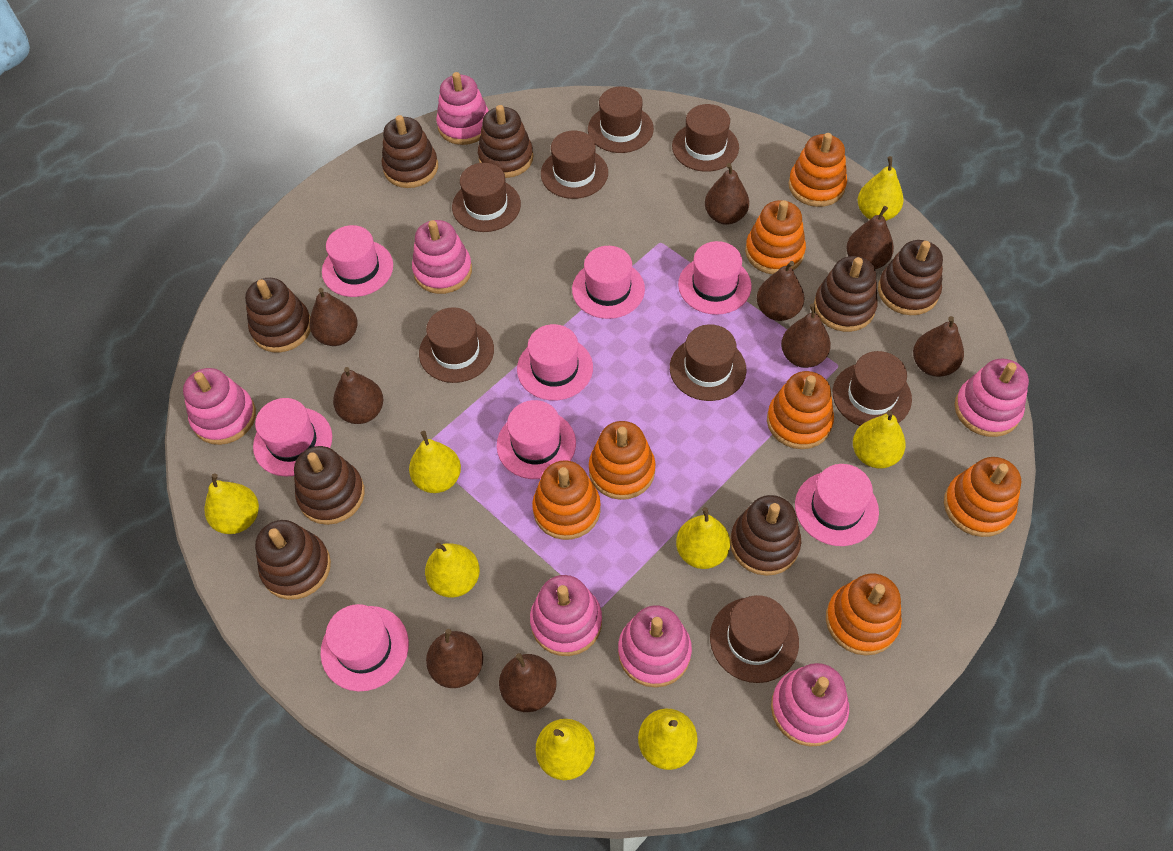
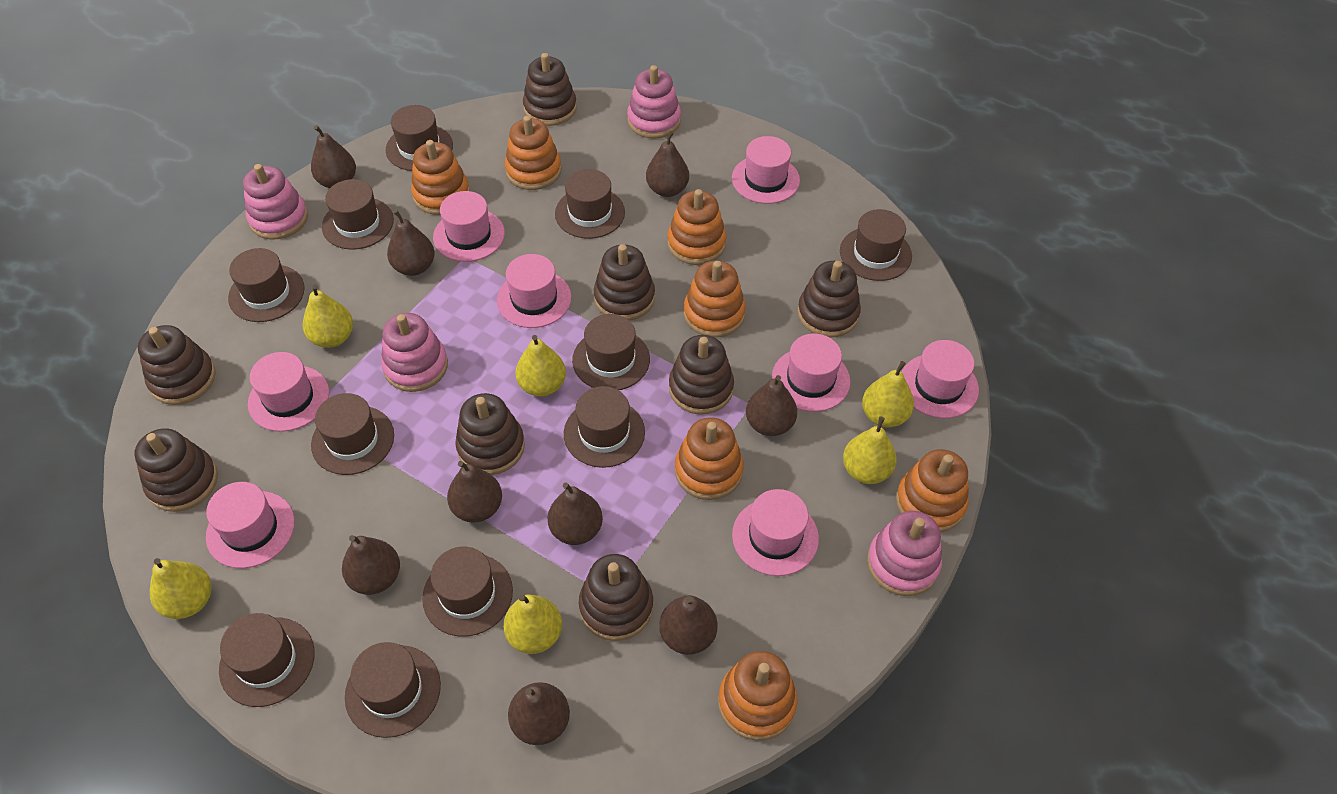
brown hat: [419,307,494,383] [452,163,521,232] [541,130,608,199] [588,86,654,153] [670,324,746,401] [672,104,739,172] [710,595,799,683] [833,351,912,426] = 8 -> [219,613,315,707] [228,248,305,322] [311,393,394,475] [322,179,394,250] [345,642,441,738] [386,105,453,171] [422,547,513,637] [555,169,625,239] [564,386,645,468] [572,314,650,390] [840,209,912,281] = 11
pink stacking toy: [183,368,256,445] [412,220,472,294] [436,72,489,145] [530,575,602,656] [618,605,692,688] [771,663,849,747] [955,359,1029,437] = 7 -> [243,164,308,239] [381,313,448,392] [627,65,681,139] [867,511,942,596] = 4
yellow pear: [205,473,259,534] [409,431,461,493] [425,543,480,598] [535,719,595,780] [638,709,698,770] [676,507,730,569] [853,410,906,468] [858,156,904,221] = 8 -> [150,558,211,619] [303,284,353,348] [503,595,562,654] [515,335,566,397] [843,416,897,484] [862,361,914,427] = 6

